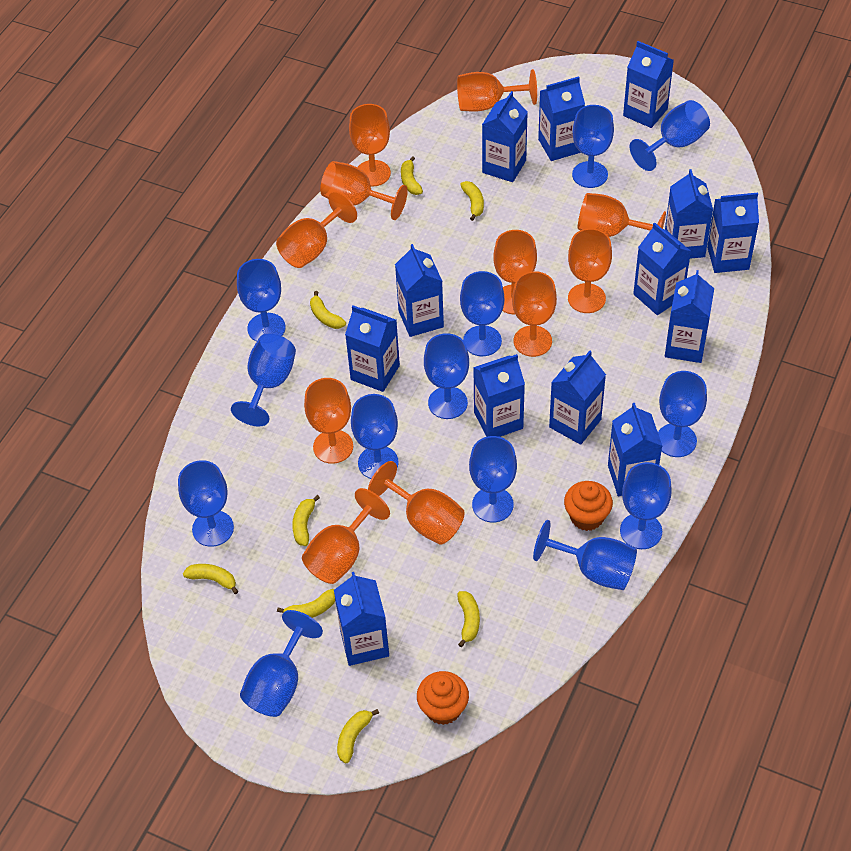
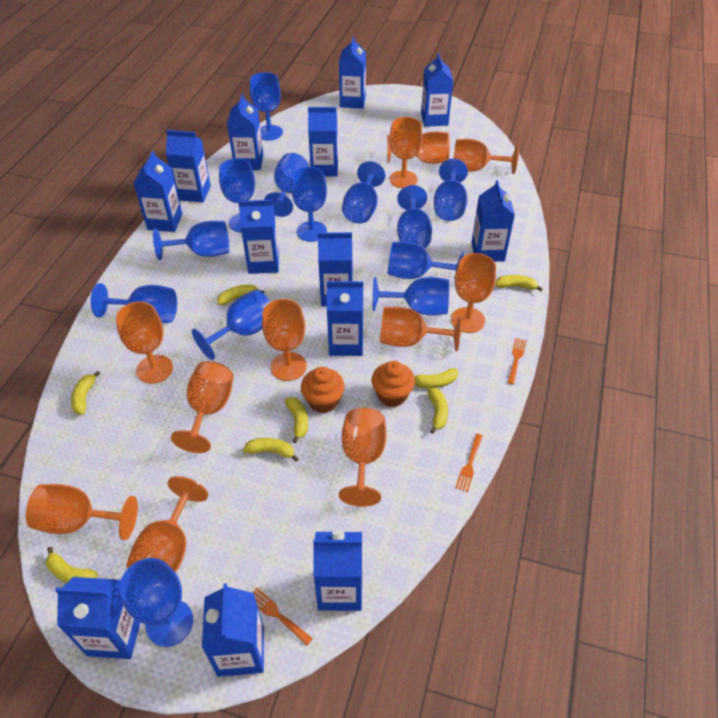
orange fork: none = 0 -> [253,588,313,645] [455,434,483,492] [507,338,526,384] = 3

